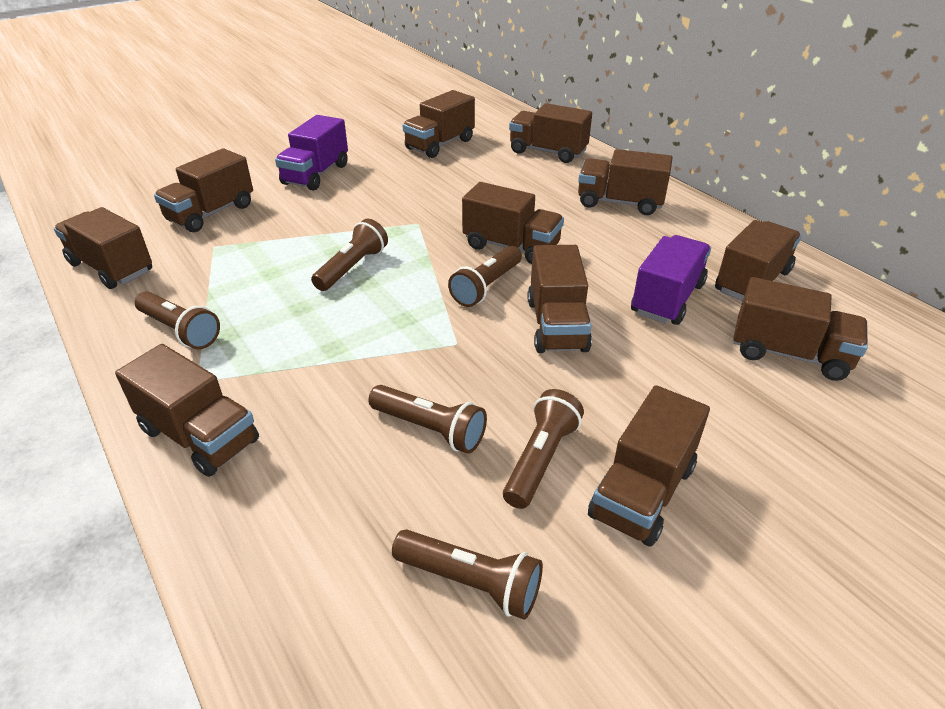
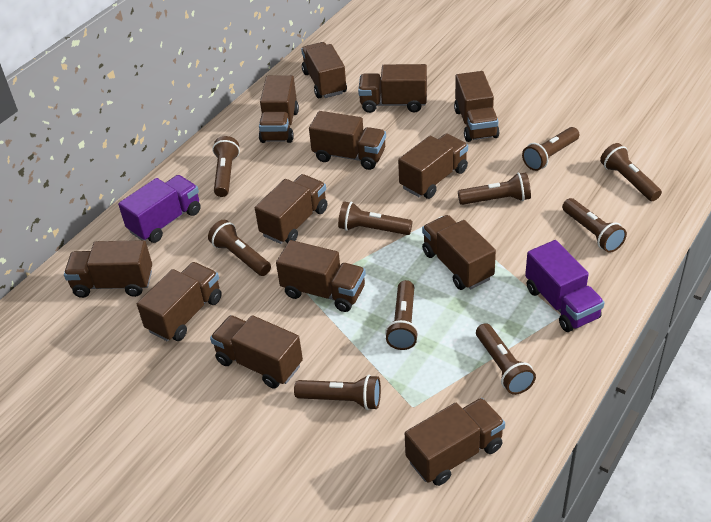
brown flashlight: [135,291,220,349] [311,219,388,291] [368,385,487,454] [392,529,543,619] [448,246,522,307] [503,389,584,509] = 6 -> [208,220,271,276] [212,136,240,197] [294,375,381,410] [338,202,412,235] [385,280,419,350] [458,172,531,205] [476,323,536,395] [522,127,579,171] [562,198,627,253] [600,143,662,201] = 10
brown truck: [54,207,152,289] [115,344,259,477] [154,148,253,232] [403,90,475,158] [462,182,564,264] [509,103,592,163] [527,245,592,353] [578,149,672,215] [588,385,710,547] [715,220,801,301] [733,277,868,381] = 11 -> [64,240,152,298] [137,262,222,341] [210,315,303,389] [255,174,328,244] [259,75,299,143] [276,240,366,312] [301,42,347,98] [309,111,386,170] [358,64,427,113] [398,133,468,199] [405,398,505,486] [422,215,496,290] [454,71,500,142] = 13

